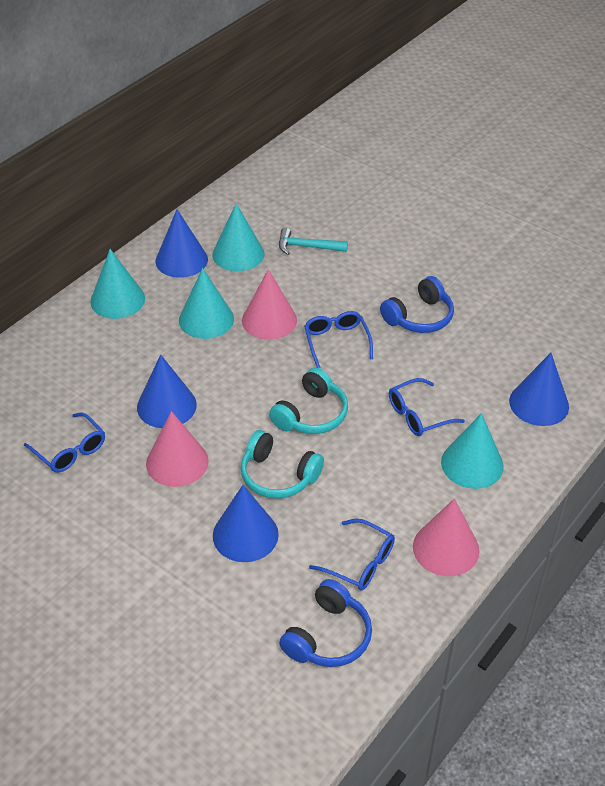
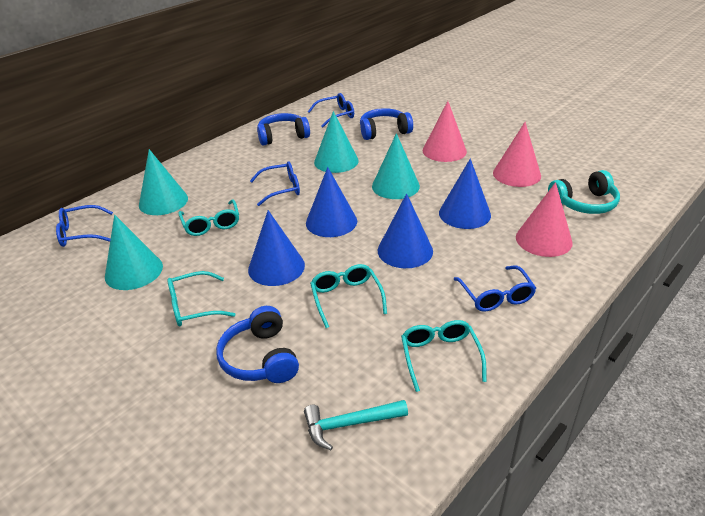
blue headphones: [279,579,372,667] [380,276,454,333] = 2 -> [216,306,299,383] [257,113,310,146] [360,108,413,140] = 3
turquoise glasses: none = 0 -> [167,271,235,326] [178,199,239,236] [310,264,387,328] [401,320,487,392] = 4
turquoise headphones: [241,430,324,499] [269,367,348,434] = 2 -> [548,170,620,214] = 1

